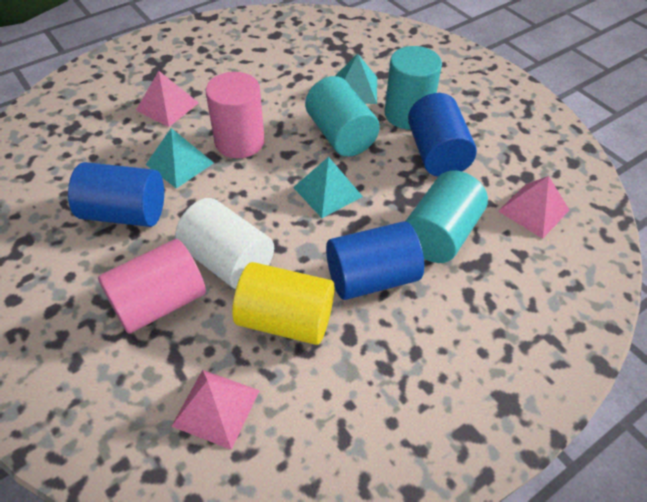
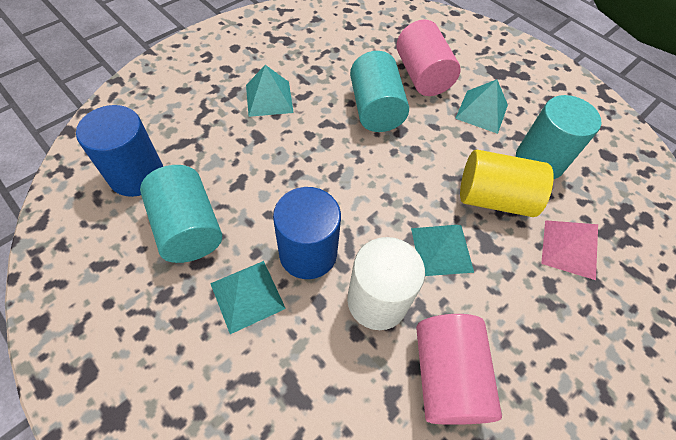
blue cylinder: [68,162,164,227] [326,221,424,300] [408,93,477,177] = 3 -> [76,105,163,197] [273,187,341,279] = 2
pink pyramid: [136,71,199,127] [171,370,260,450] [498,176,569,239] = 3 -> [541,220,598,280] = 1
turquoise pyramid: [145,128,214,188] [293,157,363,218] [335,54,377,104] = 3 -> [210,261,286,334] [246,65,294,117] [411,225,474,276] [455,79,508,134] = 4

